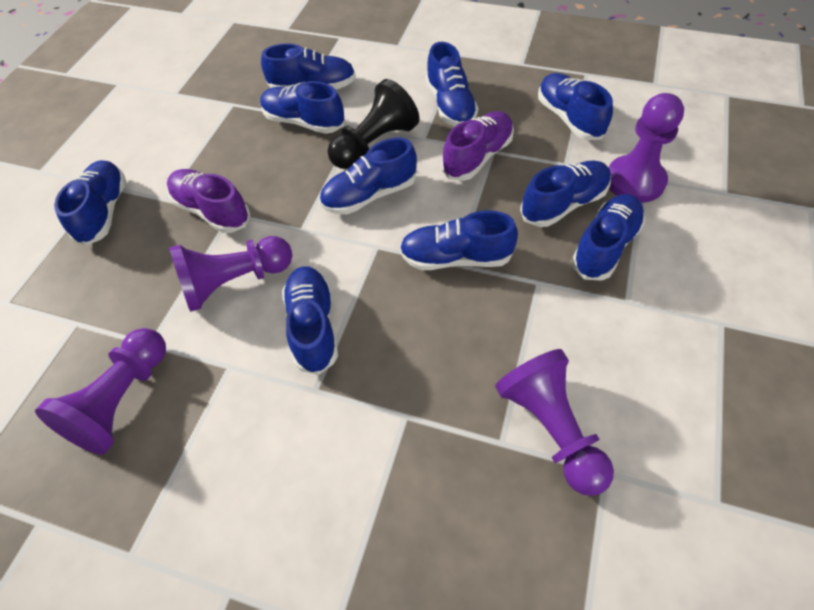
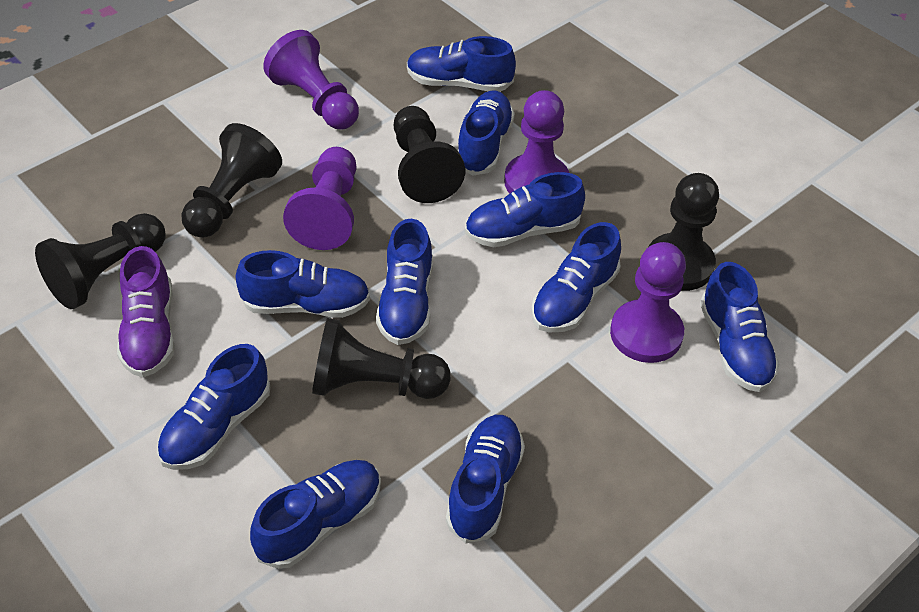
black pawn: [328,79,420,169] = 1 -> [35,213,166,309] [181,123,282,238] [312,318,451,399] [394,106,465,203] [649,173,719,291] = 5
purple shoe: [167,169,250,233] [442,111,514,181] = 2 -> [117,246,174,377] = 1

